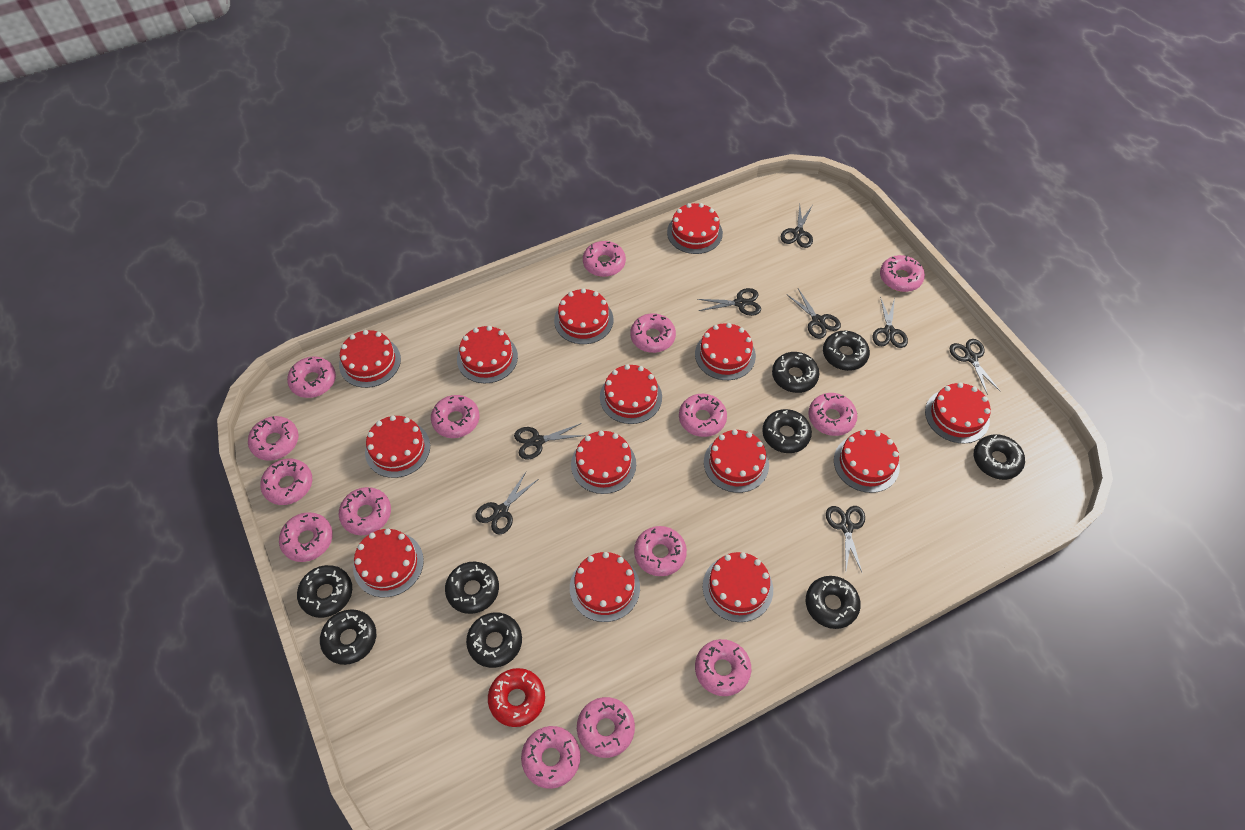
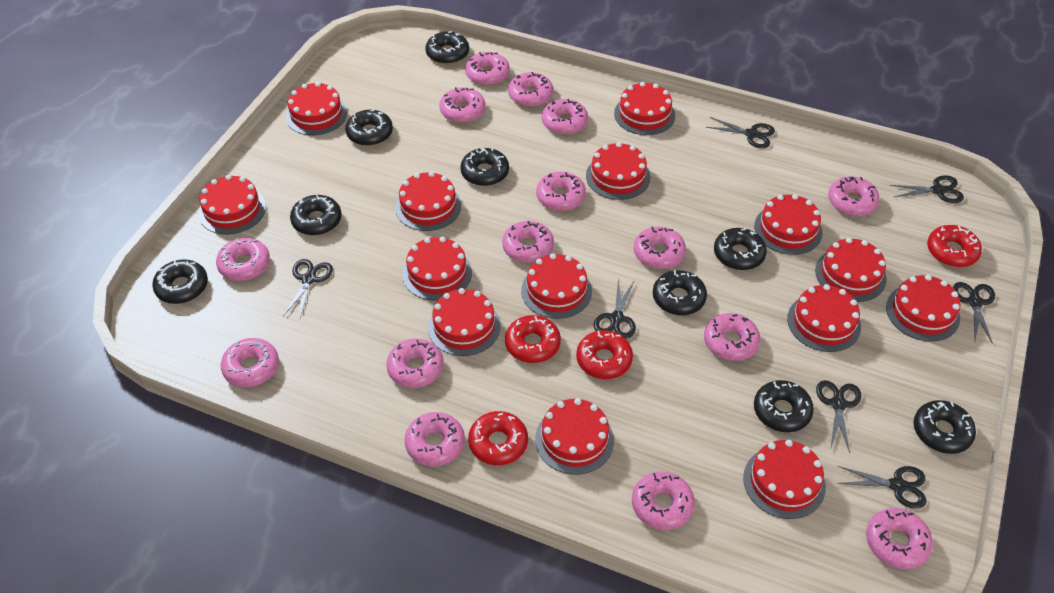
black scissors: [476,472,537,534] [514,423,585,460] [697,288,761,316] [781,204,813,248] [786,289,841,339] [826,506,865,574] [873,296,908,348] [949,339,1001,395] = 8 -> [283,259,333,318] [594,278,636,339] [706,117,775,148] [816,380,861,453] [837,466,926,509] [890,175,964,203] [953,282,995,344] = 7
red donut: [488,668,545,727] = 1 -> [468,411,528,465] [505,315,561,363] [576,330,633,379] [927,225,982,267] = 4

